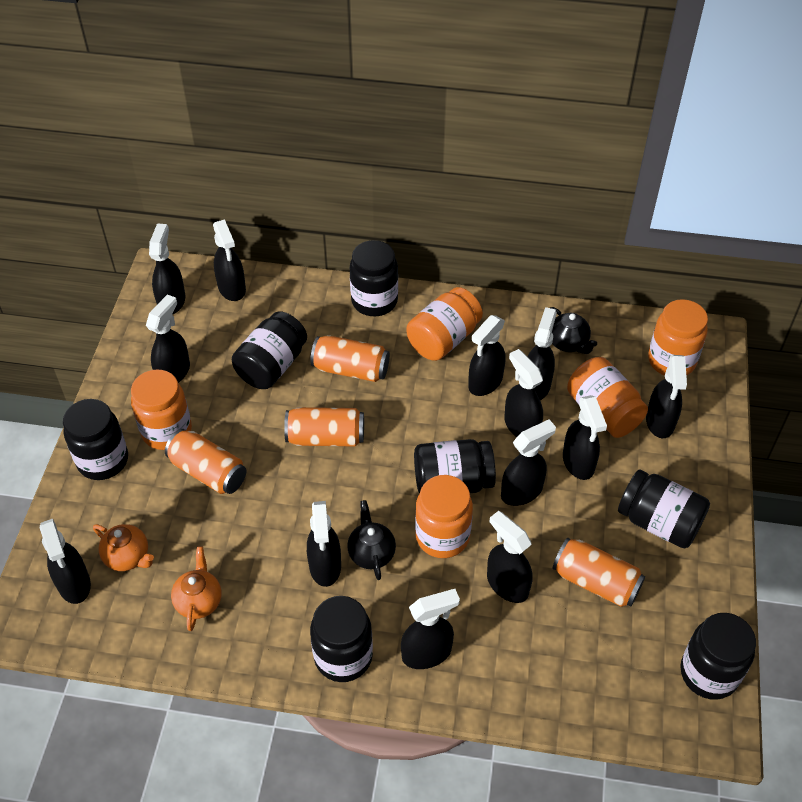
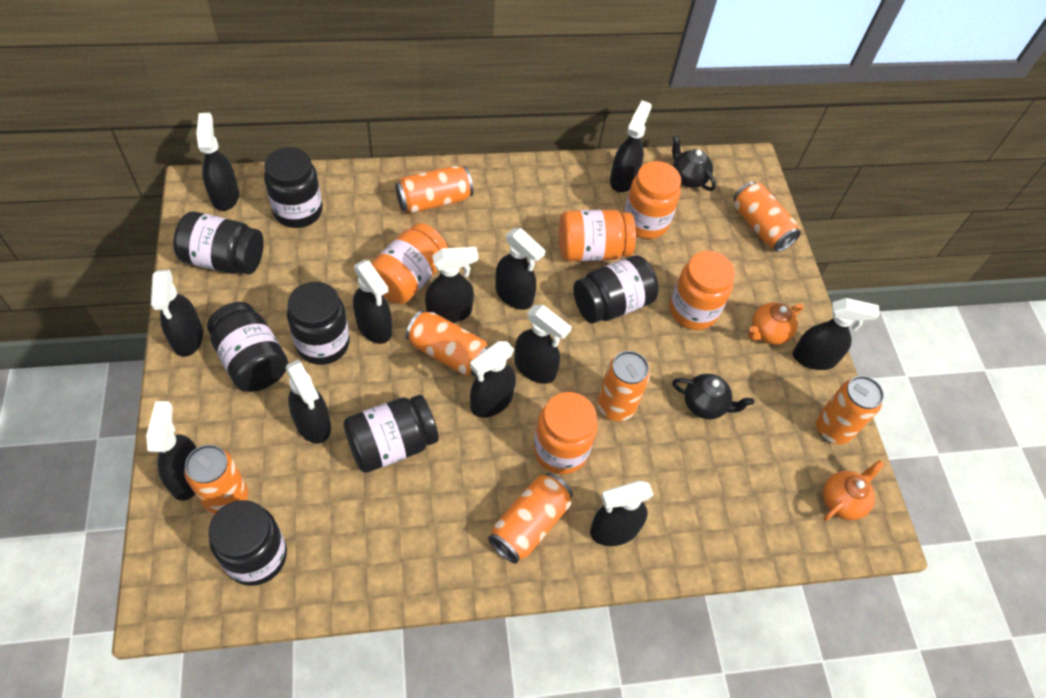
black spray bottle: [40,519,91,604] [146,294,190,383] [149,223,185,315] [213,219,246,301] [307,501,341,587] [401,589,460,669] [468,315,506,396] [487,511,532,603] [501,420,556,506] [504,349,543,437] [527,307,557,400] [563,395,607,480] [646,355,687,438] = 13 -> [146,401,197,501] [151,270,203,357] [196,113,239,211] [286,360,331,444] [353,260,392,344] [425,247,478,323] [470,341,516,418] [495,228,545,310] [514,305,572,384] [590,481,654,546] [610,100,652,192] [793,298,880,370] = 12
orange can: [165,429,246,494] [284,407,364,447] [310,335,390,382] [553,538,645,607] = 4 -> [184,445,248,515] [395,166,473,213] [405,310,488,377] [488,473,573,564] [597,351,650,421] [734,181,801,252] [816,376,884,444] = 7

